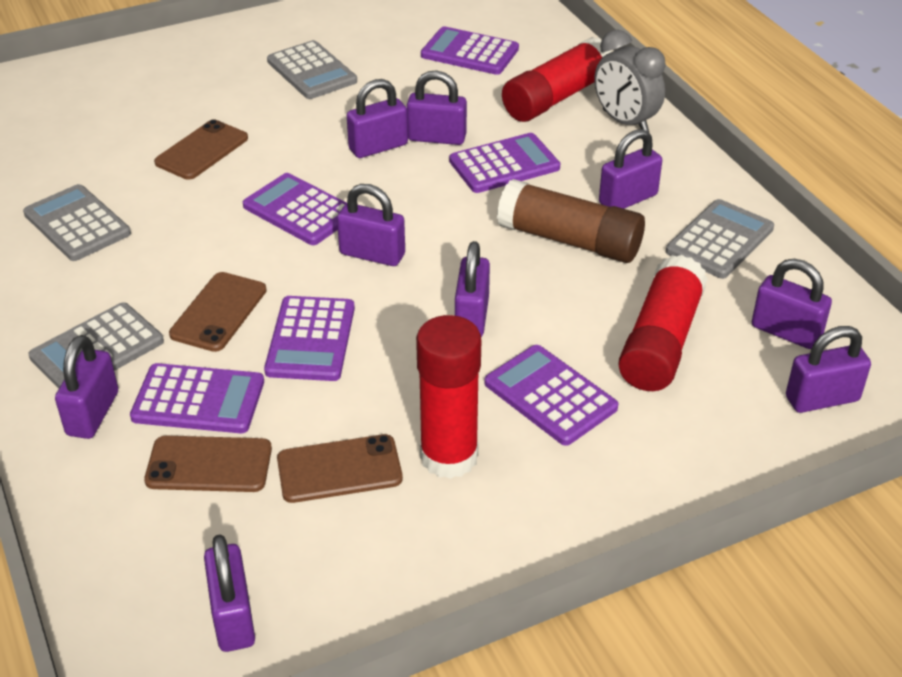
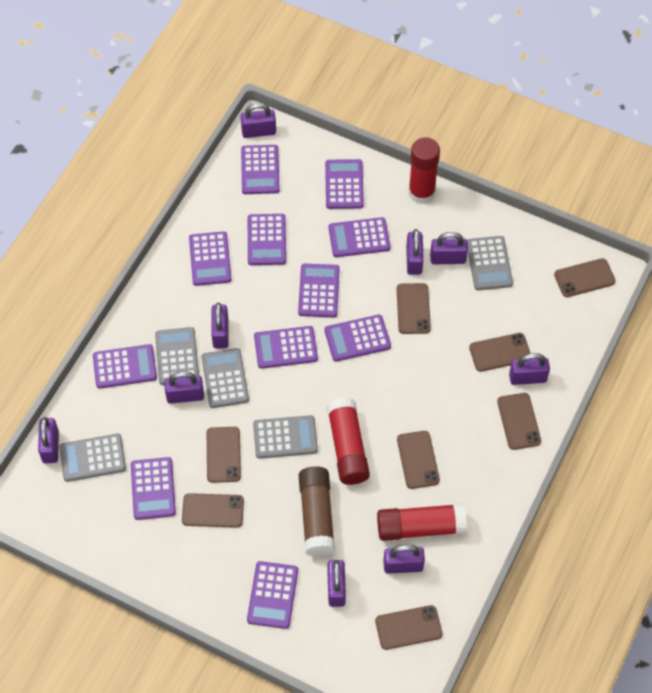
brown phone: [144,436,272,492] [154,119,248,180] [169,272,267,352] [277,434,403,503] = 4 -> [182,493,244,528] [207,427,241,483] [375,605,442,650] [397,283,431,334] [397,431,440,489] [469,333,530,372] [497,393,541,450] [554,258,616,297] = 8
grey calculator: [23,184,131,261] [29,302,164,388] [267,40,357,99] [666,199,774,279] = 4 -> [59,434,126,482] [155,327,199,385] [201,348,249,408] [253,415,318,459] [467,236,513,290] = 5
grey clock: [594,30,666,132] = 1 -> none = 0
purple calculator: [130,363,264,433] [243,173,347,245] [264,296,355,381] [421,26,519,75] [449,133,560,193] [484,345,618,446] = 6 -> [93,344,157,389] [131,457,176,520] [189,231,232,286] [241,145,280,194] [247,561,298,629] [248,214,286,265] [254,326,318,369] [298,264,340,317] [325,159,364,209] [325,315,391,362] [328,217,390,257] = 11

